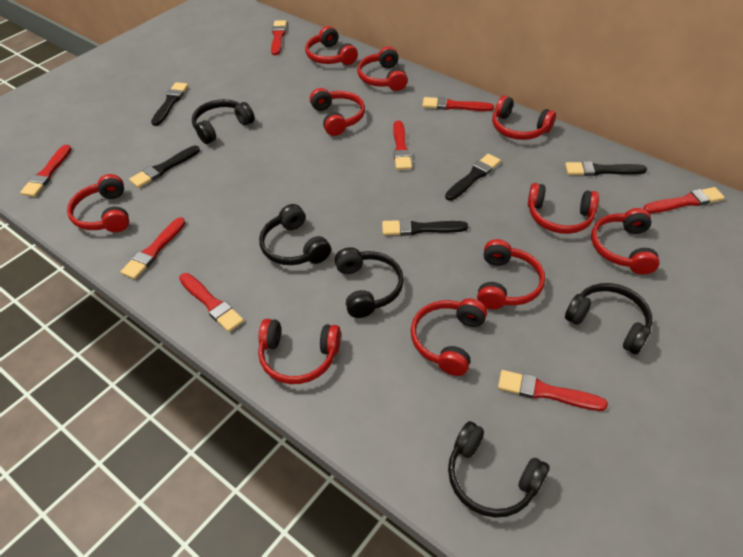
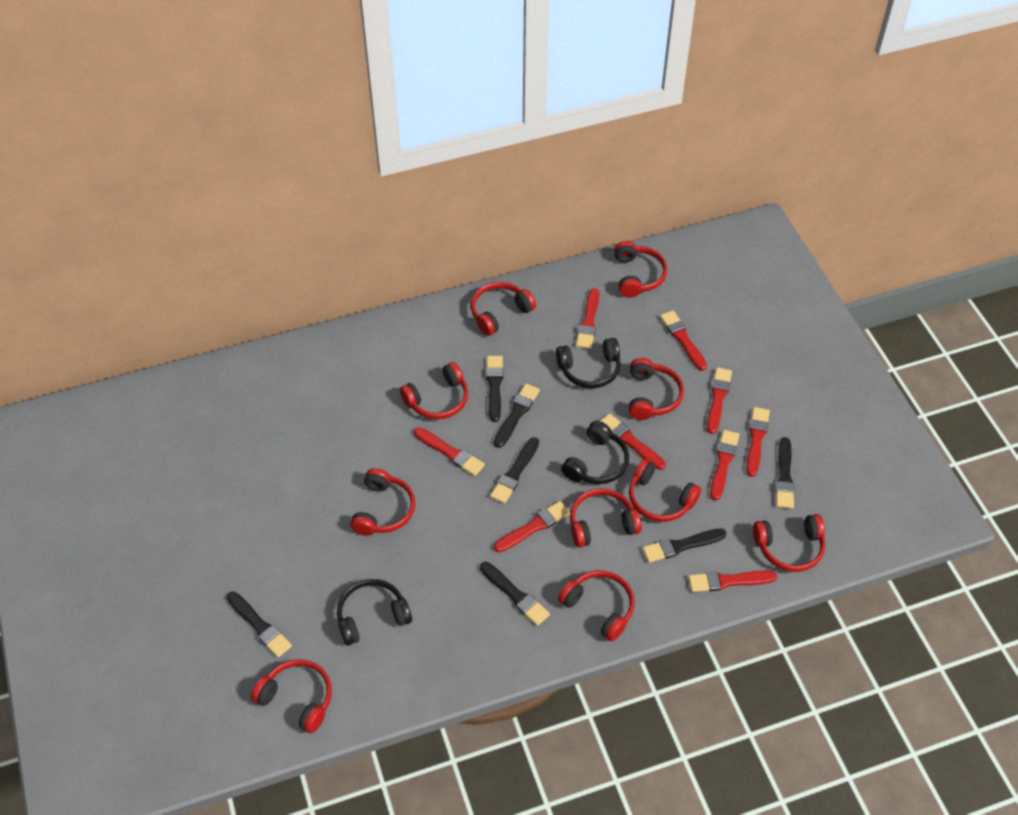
black brush: [129,146,200,188] [151,82,188,126] [382,219,468,236] [445,154,501,201] [565,161,647,176] = 5 -> [227,592,292,658] [480,562,550,626] [486,356,503,422] [490,437,539,504] [494,384,540,448] [642,528,727,563] [775,437,795,509] = 7
black headphones: [192,99,255,144] [259,204,331,265] [335,247,404,318] [448,421,550,518] [565,283,652,354] = 5 -> [337,579,412,645] [556,338,621,388] [561,421,629,484] = 3
red brush: [20,145,71,197] [120,217,185,279] [179,273,244,332] [271,20,287,55] [393,121,412,170] [422,97,494,111] [498,370,608,411] [643,187,725,213] = 8 -> [414,427,485,476] [494,501,570,552] [576,288,599,349] [600,413,666,470] [660,310,707,371] [688,571,777,592] [707,367,732,434] [710,430,739,500] [746,407,770,477] = 9

